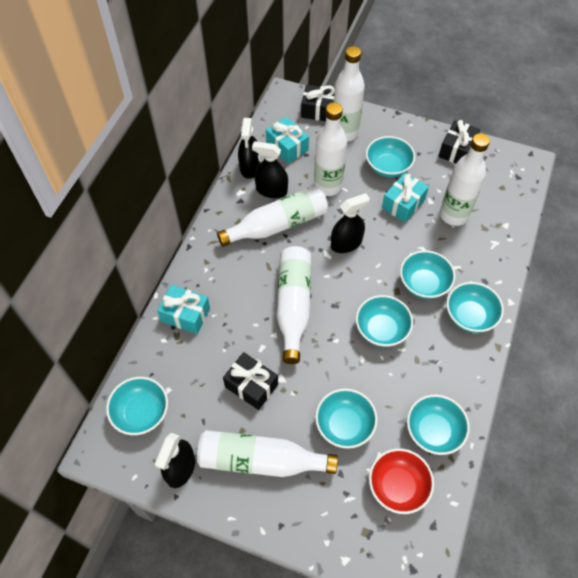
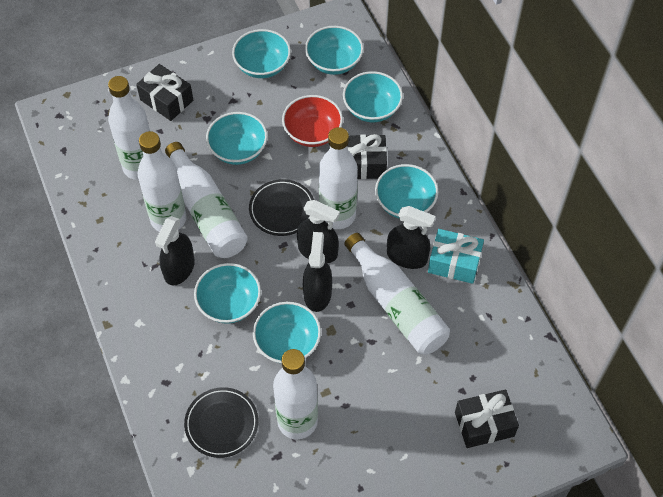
black plate: none = 0 -> [184,387,259,458] [249,179,314,236] = 2
turquoise gift: [157,285,210,334] [266,117,309,164] [382,173,429,222] = 3 -> [428,229,484,284] = 1

